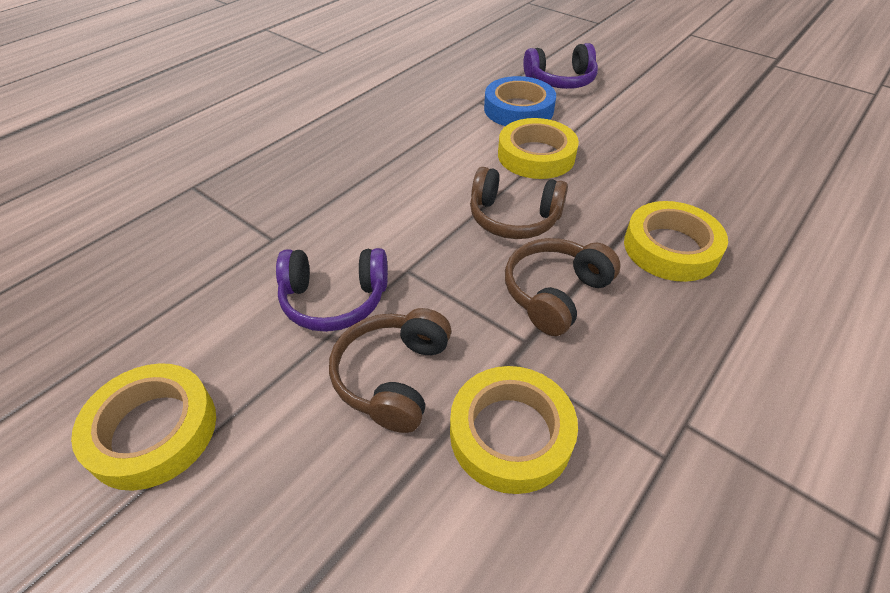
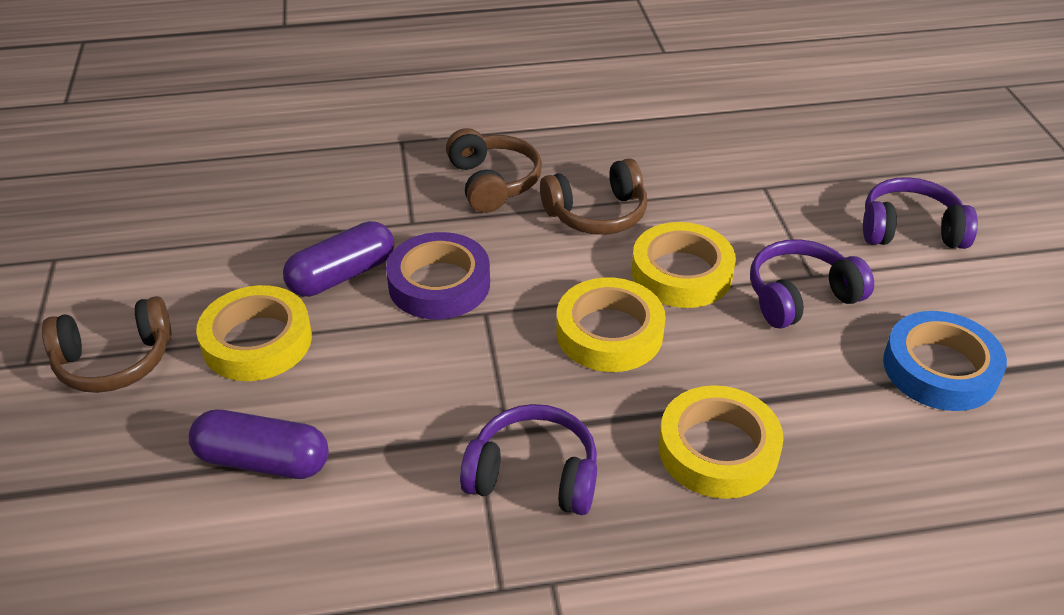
purple capsule: none = 0 -> [189,410,329,479] [283,221,394,297] = 2
purple headphones: [276,248,388,332] [523,43,598,89] = 2 -> [460,404,597,515] [750,239,874,329] [863,177,978,249] = 3
purple tape: none = 0 -> [386,232,490,319] = 1

